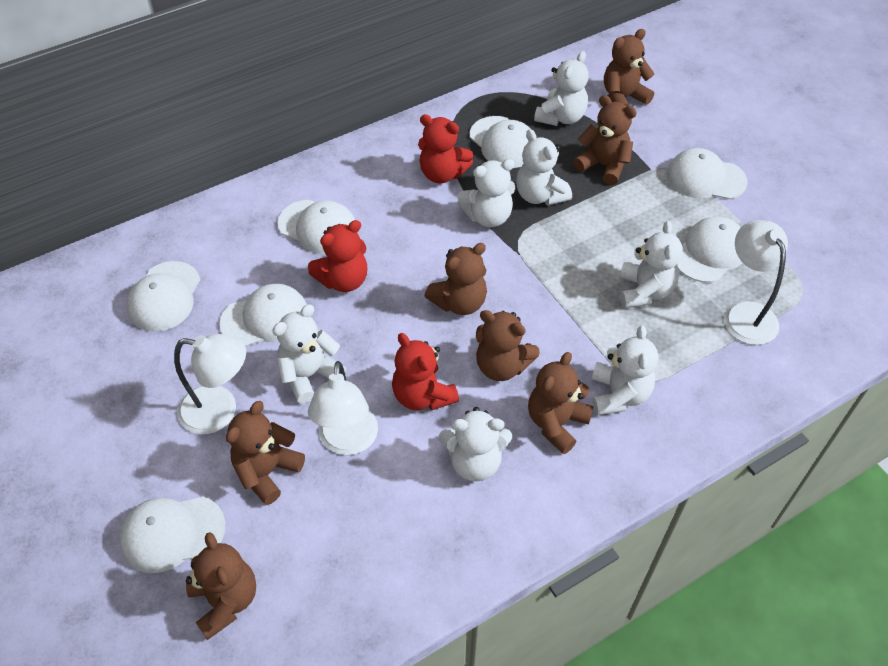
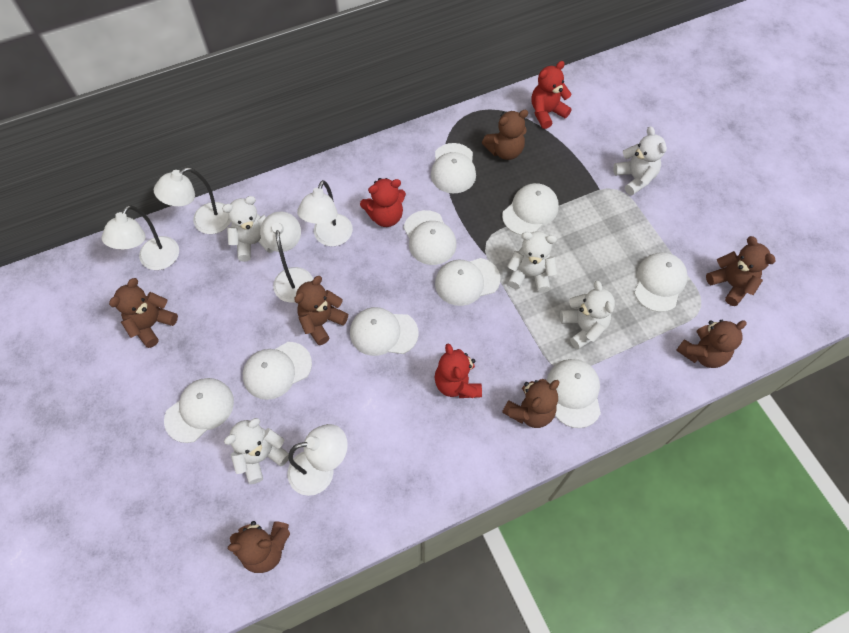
white cap: [119,497,225,573] [127,261,200,332] [220,284,307,347] [278,200,355,254] [470,116,531,168] [667,148,748,200] [677,216,742,283] = 7 -> [164,378,234,443] [243,342,312,400] [350,307,419,356] [404,210,456,265] [431,143,476,193] [435,258,501,306] [502,183,559,235] [547,359,601,428] [634,252,688,312] = 9
white lamp: [174,334,246,434] [308,361,378,455] [724,220,788,345] = 3 -> [102,205,179,270] [154,167,231,234] [260,212,313,303] [288,424,348,496] [297,180,353,246] = 5
white teddy bear: [272,304,346,404] [439,407,512,481] [457,159,515,227] [516,129,572,206] [534,51,589,126] [592,325,658,416] [620,221,683,308] = 7 -> [222,196,274,262] [224,418,289,484] [507,231,557,293] [560,281,615,349] [613,126,667,195] = 5

